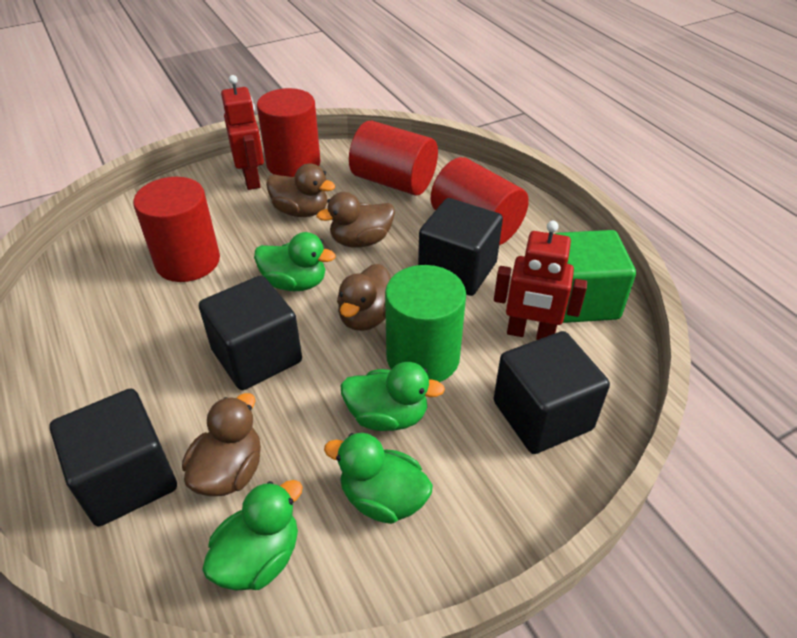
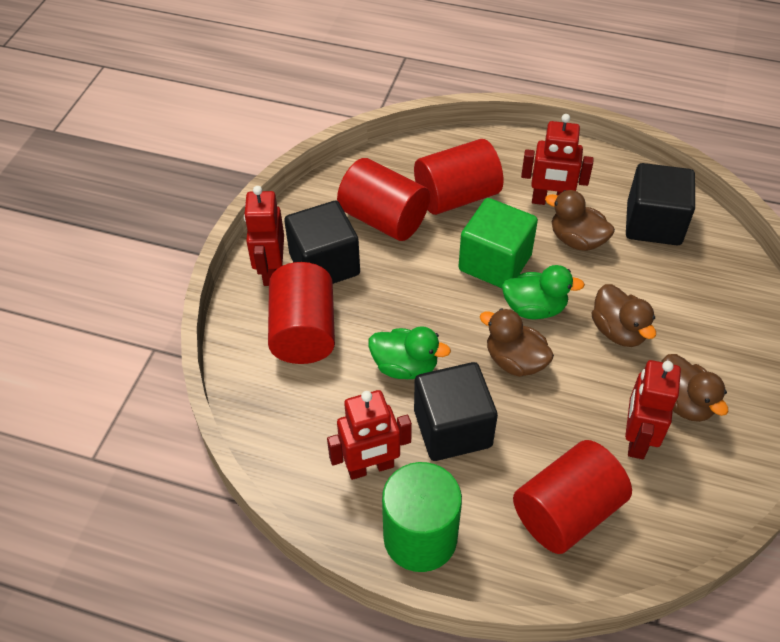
black cube: [49,388,177,526] [199,275,302,390] [418,198,503,296] [494,331,610,454] = 4 -> [284,201,360,284] [414,362,498,461] [626,163,695,245] = 3
green duck: [202,480,303,591] [254,232,336,291] [324,433,433,524] [340,362,445,431] = 4 -> [368,326,451,379] [502,265,585,319] = 2
red robot: [221,75,264,190] [494,220,587,340] = 2 -> [244,186,284,286] [327,390,412,480] [521,114,594,205] [625,360,681,459] = 4

